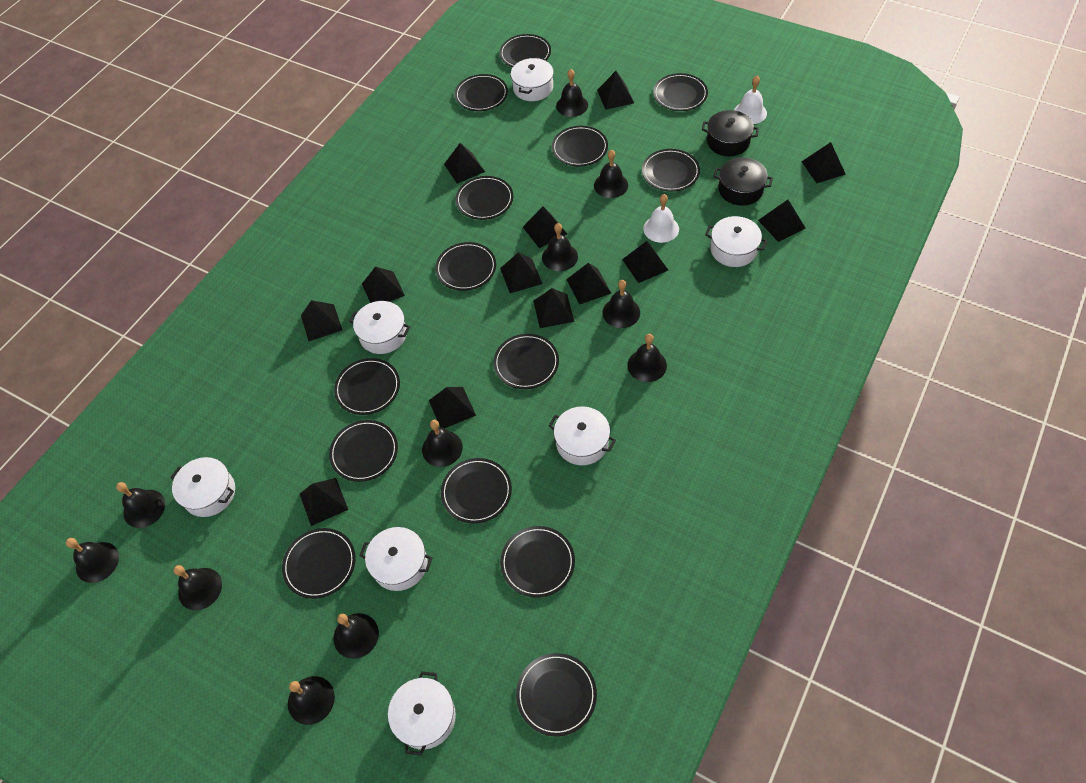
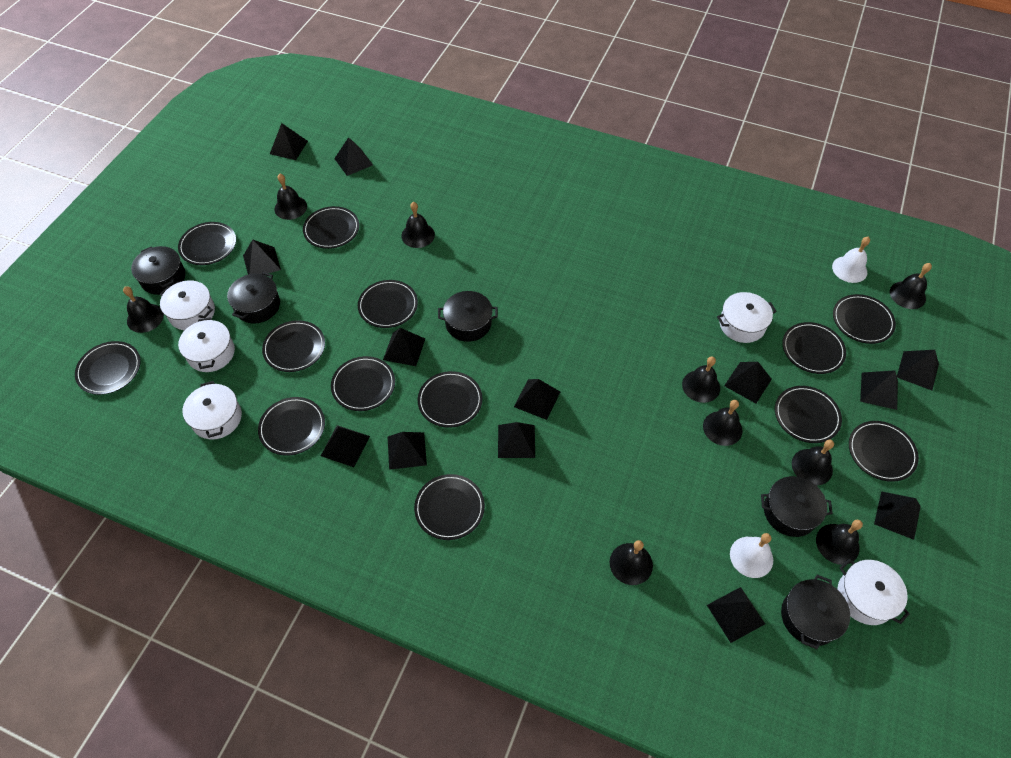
black bell: [66,538,119,583] [116,482,165,528] [173,565,222,610] [288,676,335,725] [333,613,379,659] [422,420,463,467] [542,223,578,271] [556,69,588,117] [594,150,628,198] [603,280,640,328] [628,334,667,382] = 11 -> [123,286,164,333] [274,174,307,220] [401,202,435,248] [610,540,653,585] [682,356,720,403] [703,400,742,446] [792,440,834,485] [816,520,863,565] [890,263,932,309] = 9
black plate: [282,528,356,599] [329,420,398,482] [334,358,400,415] [435,242,496,291] [441,458,512,523] [455,74,508,111] [456,176,513,220] [493,334,559,389] [499,34,551,67] [500,526,575,598] [516,653,597,736] [552,126,608,166] [642,149,700,191] [653,73,708,111] = 14 -> [75,341,141,395] [178,222,236,265] [258,397,325,456] [262,320,325,372] [303,206,359,249] [331,356,395,411] [358,280,418,328] [414,474,485,540] [418,371,483,428] [775,386,842,443] [782,322,846,374] [833,294,896,344] [849,421,919,482] = 13
black pot: [702,110,759,156] [713,157,773,206] = 2 -> [131,246,185,295] [227,272,280,324] [438,291,498,342] [761,476,833,537] [781,575,850,649] = 5
white pot: [170,457,235,517] [349,301,410,354] [359,527,432,591] [388,671,456,755] [511,57,554,101] [549,406,616,465] [705,216,767,267] = 7 -> [160,280,215,331] [178,317,235,372] [183,381,242,439] [717,292,777,343] [837,559,910,625] = 5

